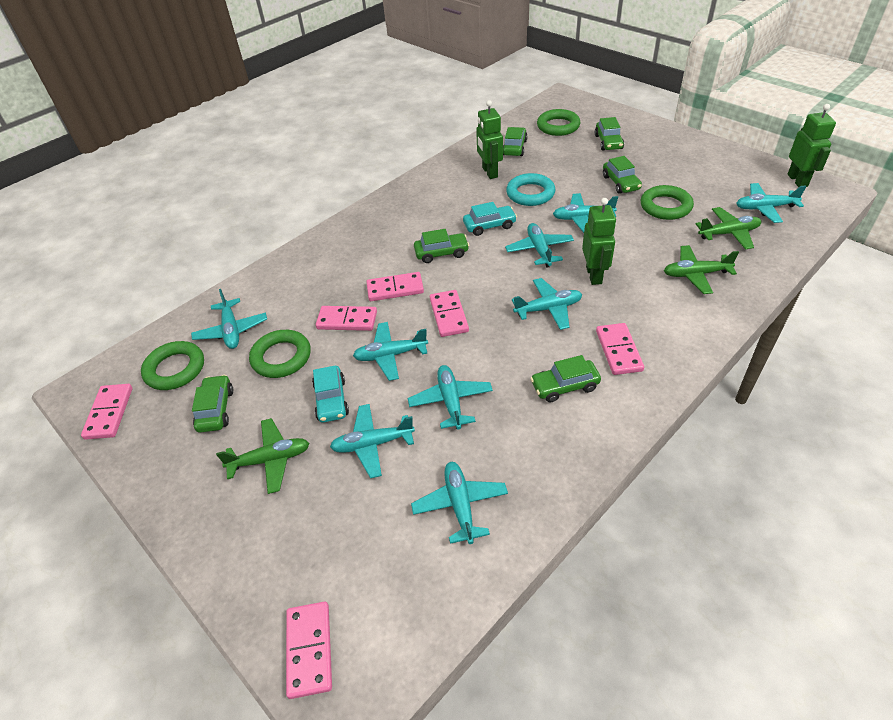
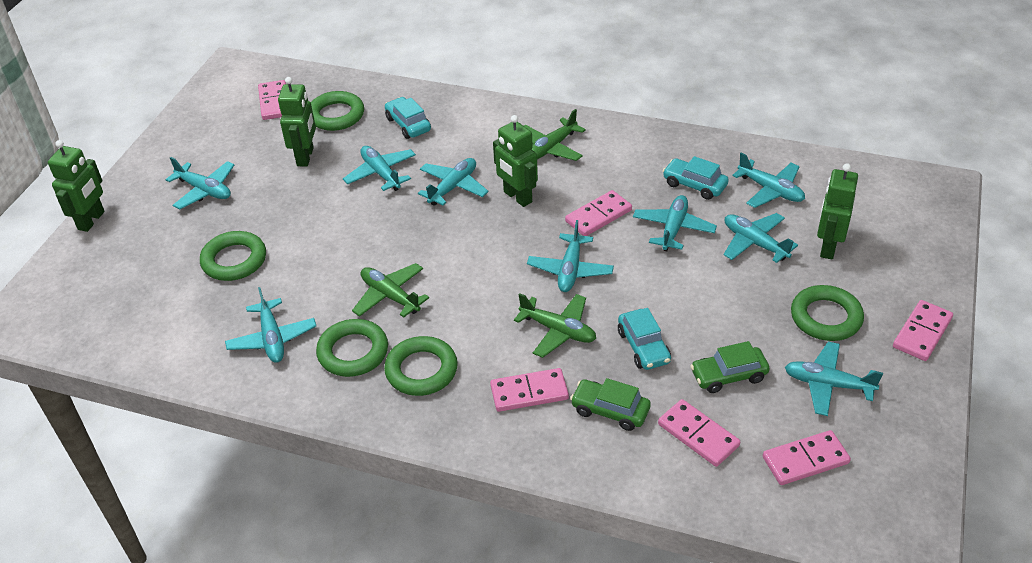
green car: [192,375,233,433] [414,229,469,263] [503,127,528,156] [530,355,601,402] [595,117,624,151] [603,156,642,194] = 6 -> [570,378,651,431] [690,341,770,393] = 2
green ring: [141,341,204,390] [249,330,311,378] [537,109,580,136] [641,185,694,220] = 4 -> [200,231,266,281] [311,91,364,131] [316,319,388,377] [384,336,458,396] [791,285,864,341] = 5
green robot: [476,100,503,179] [582,198,616,285] [787,104,836,187] = 3 -> [48,140,105,232] [278,77,316,166] [493,115,538,207] [817,163,858,259] = 4
turquoise car: [312,365,349,423] [463,202,517,236] = 2 -> [385,97,431,139] [618,308,671,370] [663,156,729,200] = 3
turquoise ring: [506,173,556,206] = 1 -> none = 0

